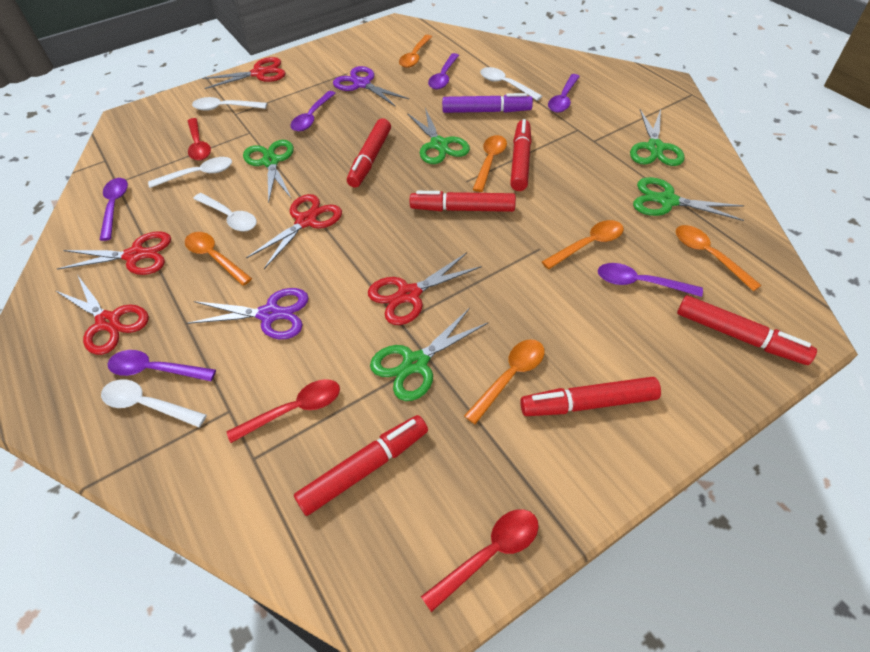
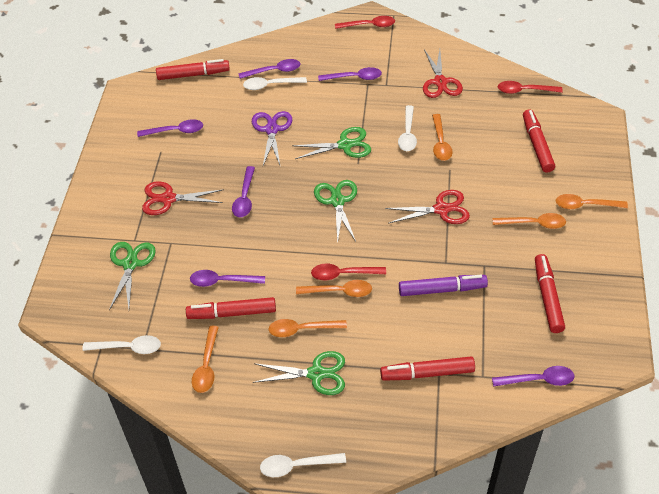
green scissors: [243,140,294,203] [370,308,489,401] [407,108,470,164] [630,109,685,166] [633,177,744,221] = 5 -> [109,242,156,310] [253,351,345,395] [292,127,371,159] [314,180,357,244] = 4
purple scissors: [187,288,309,339] [333,66,409,107] = 2 -> [252,111,292,166] = 1
red marker: [294,415,428,516] [347,118,391,188] [410,191,516,212] [510,119,532,191] [520,377,661,416] [677,295,817,365] = 6 -> [156,59,230,80] [186,297,276,319] [380,356,475,381] [523,109,555,173] [535,254,565,333] = 5
red scissors: [56,276,149,355] [57,231,171,275] [202,57,286,89] [246,194,342,269] [368,253,482,325] = 5 -> [142,181,224,215] [385,190,470,224] [423,49,463,98] = 3
white spoon: [101,379,207,427] [148,157,232,188] [192,97,267,111] [193,193,257,231] [480,67,542,100] = 5 -> [82,335,161,354] [243,77,307,90] [260,453,346,477] [398,105,417,151] = 4

